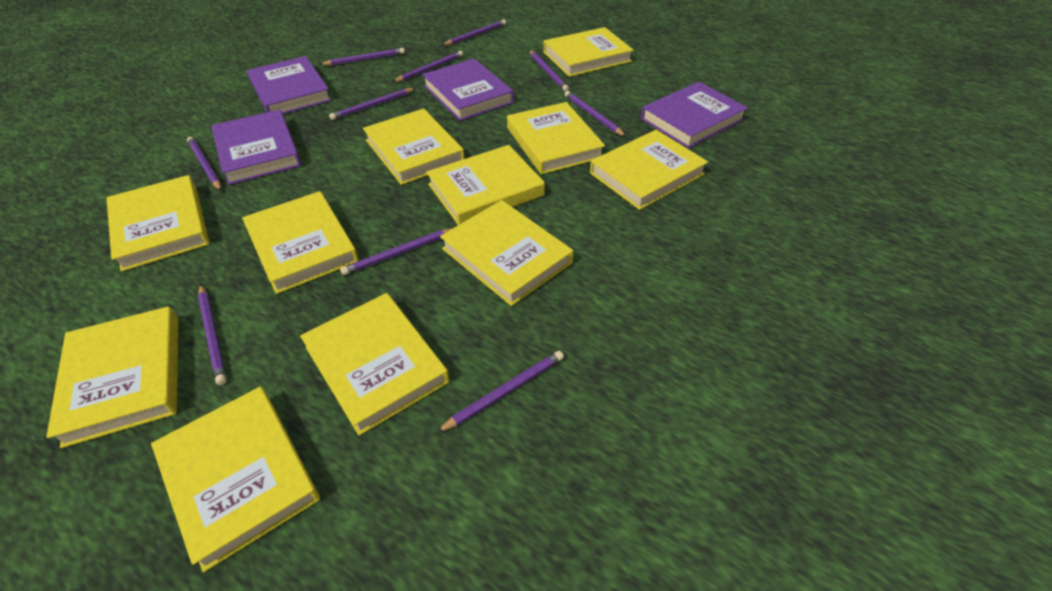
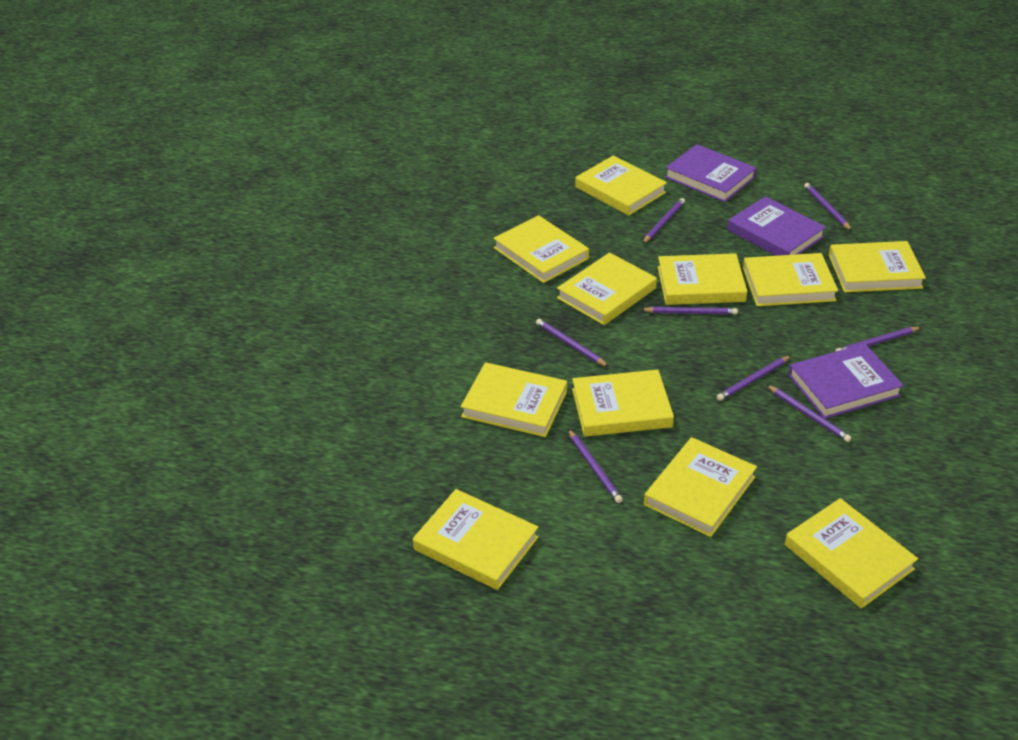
purple book: [211,109,301,185] [247,56,332,114] [422,59,514,121] [641,82,748,148] = 4 -> [665,144,756,202] [727,196,826,256] [788,344,904,419] = 3
purple pencil: [187,137,222,191] [198,284,227,385] [319,48,405,66] [329,88,416,120] [340,228,453,275] [393,51,463,82] [436,351,564,433] [442,19,506,46] [529,50,569,92] [565,91,626,137] = 10 -> [536,319,609,367] [568,429,623,503] [640,307,738,315] [642,198,685,244] [717,355,791,401] [767,385,852,442] [804,183,852,231] [835,327,921,352] = 8

